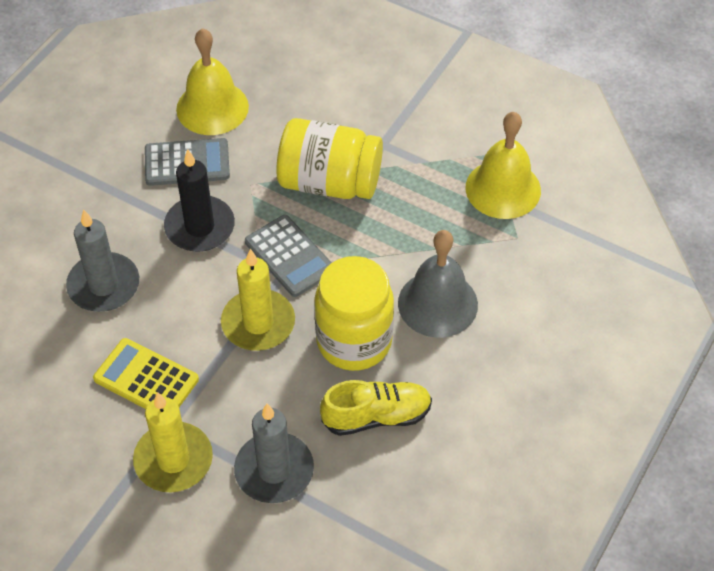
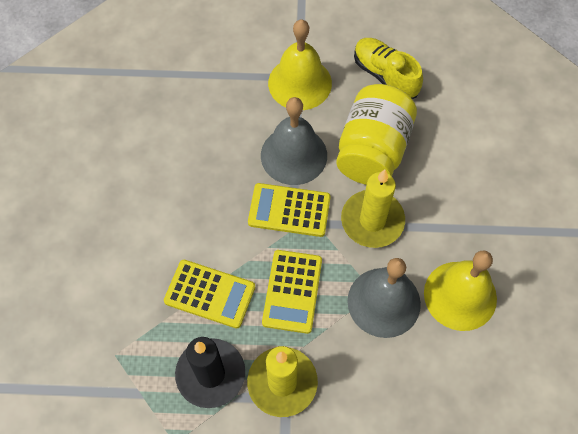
grey bell: [398,230,478,338] = 1 -> [261,97,327,185] [348,258,421,338] = 2
grey calculator: [145,138,230,186] [245,215,332,297] = 2 -> none = 0
grey candle: [66,209,139,312] [234,403,314,503] = 2 -> none = 0
yellow calculator: [93,338,199,409] = 1 -> [164,260,255,329] [248,183,331,237] [262,250,322,334] = 3
yellow jar: [277,118,383,199] [314,256,394,371] = 2 -> [336,84,417,185] = 1

